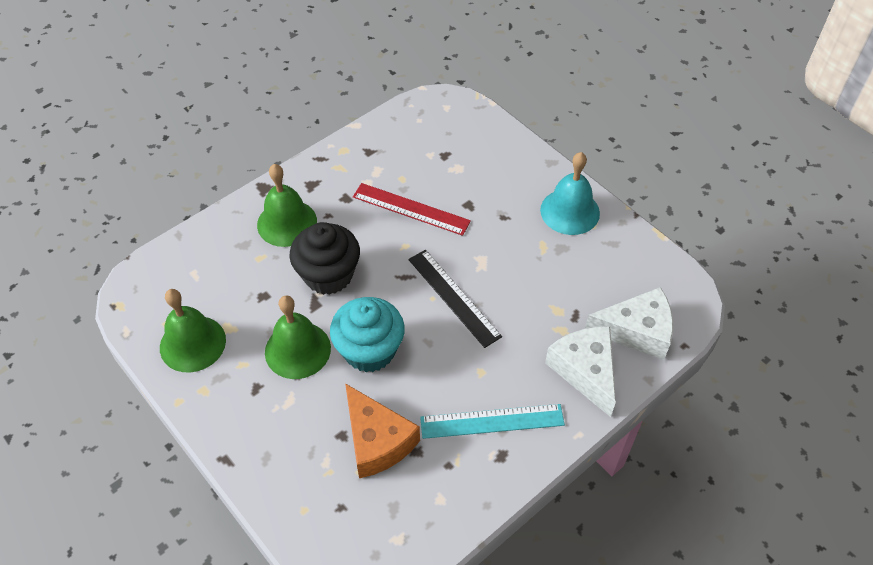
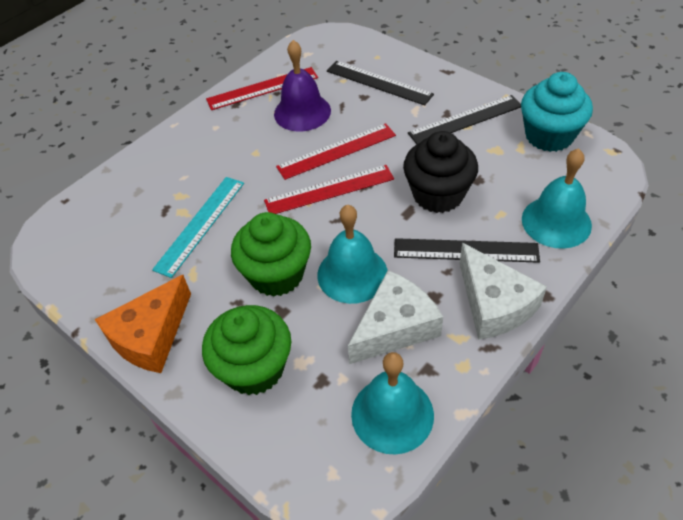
black ruler: [408,250,502,348] = 1 -> [327,61,434,105] [394,238,540,263] [408,95,521,144] = 3
green bell: [160,289,226,372] [257,164,317,247] [265,295,331,379] = 3 -> none = 0
green cupcake: none = 0 -> [202,305,291,395] [231,212,311,297] = 2
purple bell: none = 0 -> [274,40,331,131] = 1
red ruler: [353,183,471,236] = 1 -> [206,67,318,110] [264,165,394,214] [276,123,396,180] = 3
turquoise bell: [540,152,600,235] = 1 -> [317,205,388,304] [351,352,434,455] [522,148,592,249] = 3

